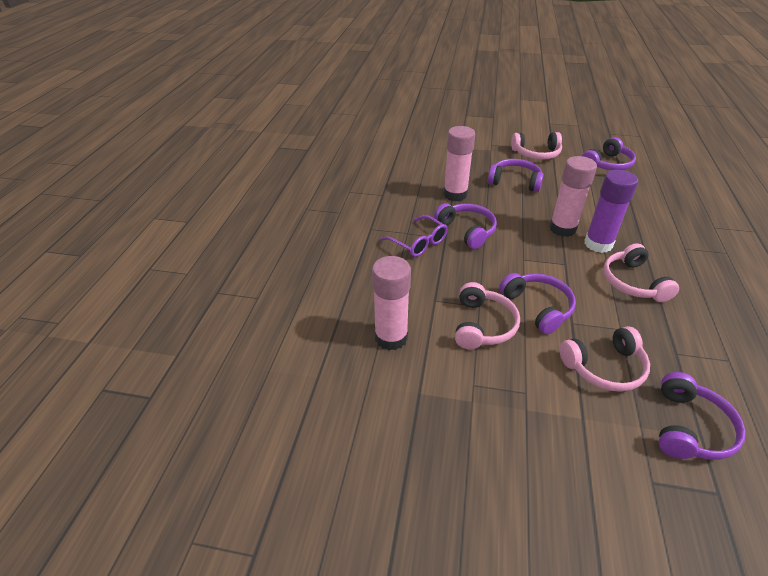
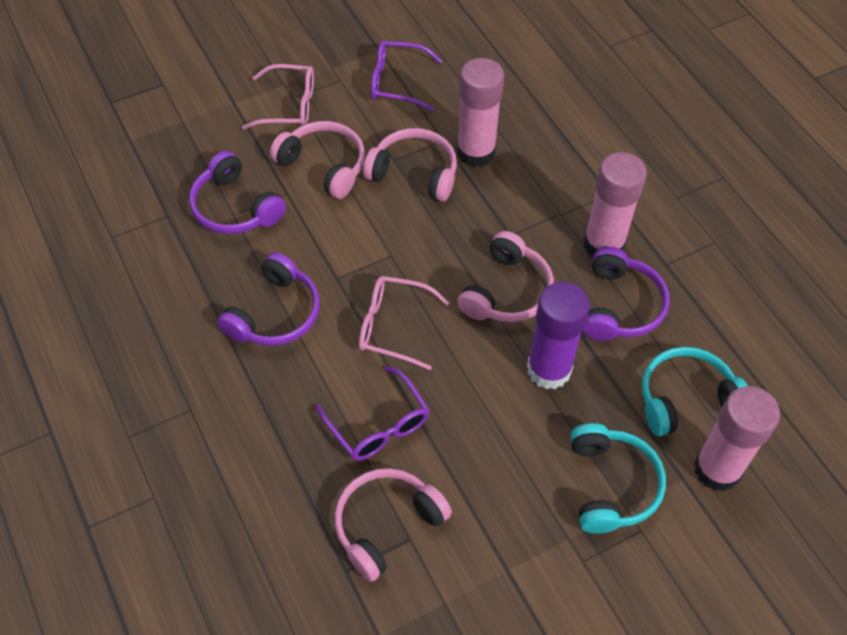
pink glasses: none = 0 -> [242,64,314,129] [359,276,449,370] = 2
purple glasses: [380,215,448,257] = 1 -> [316,366,429,461] [371,40,442,112] = 2
purple headphones: [434,203,497,249] [488,159,543,192] [499,273,576,334] [582,137,636,170] [659,372,746,460] = 5 -> [189,151,286,234] [217,252,320,346] [583,247,670,341] = 3
turquoise headphones: none = 0 -> [571,423,666,533] [642,347,748,436] = 2

